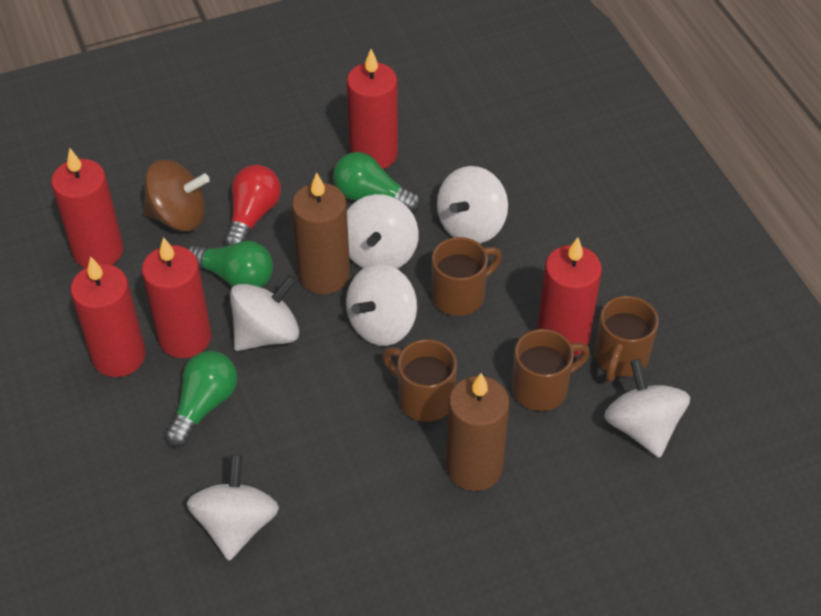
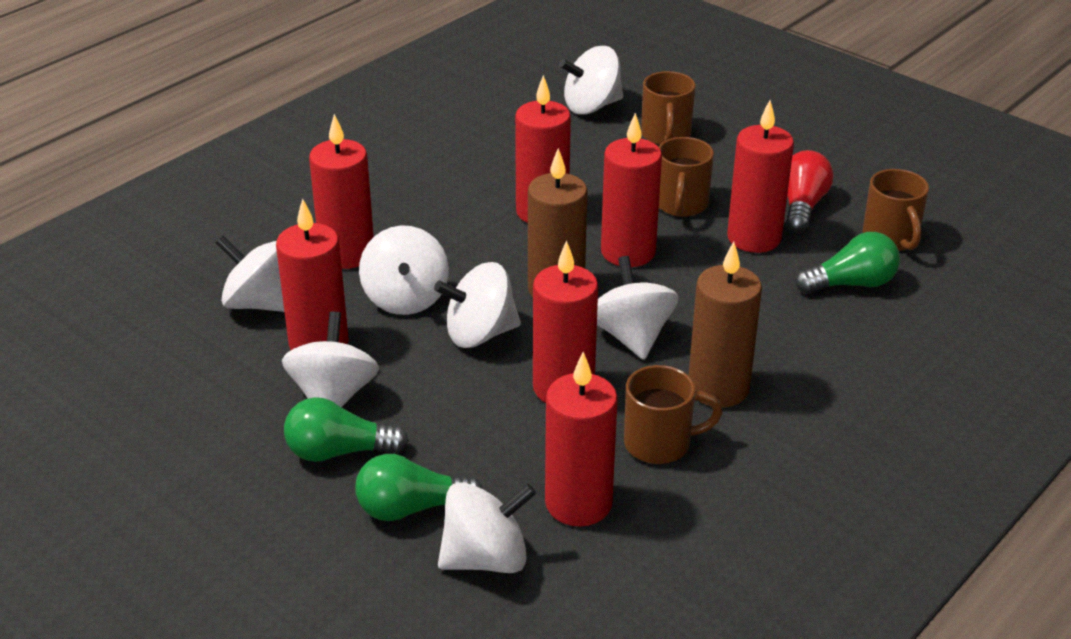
brown spinning top: [143,159,210,231] = 1 -> none = 0
red candle: [51,148,123,268] [70,256,146,377] [142,237,212,358] [347,49,398,169] [537,237,602,357] = 5 -> [276,199,348,350] [309,114,374,269] [515,75,571,223] [533,240,598,403] [545,352,618,527] [601,113,662,267] [727,100,794,253] = 7
white spinning top: [187,454,279,561] [230,275,299,351] [346,264,417,346] [347,194,419,269] [437,166,508,244] [604,359,690,458] = 6 -> [216,236,284,312] [282,312,379,408] [359,225,449,315] [434,262,521,348] [438,483,536,573] [559,46,623,115] [597,256,679,360] = 7

